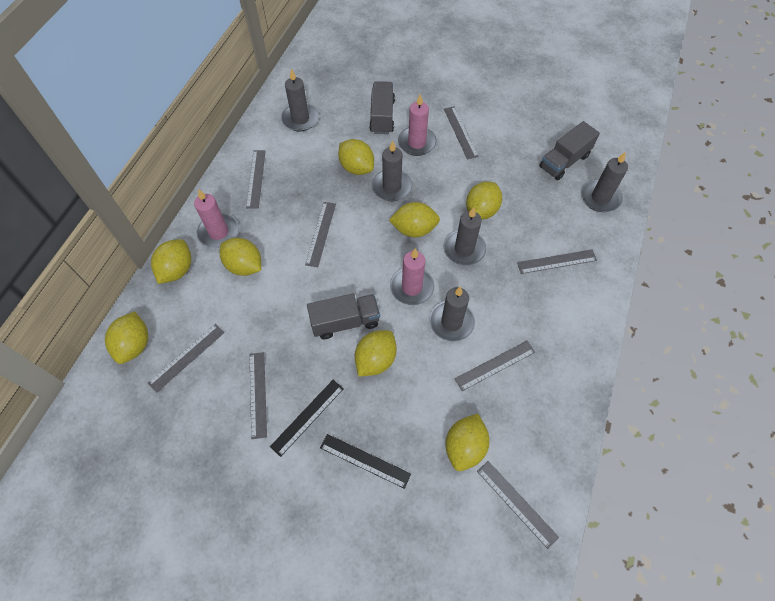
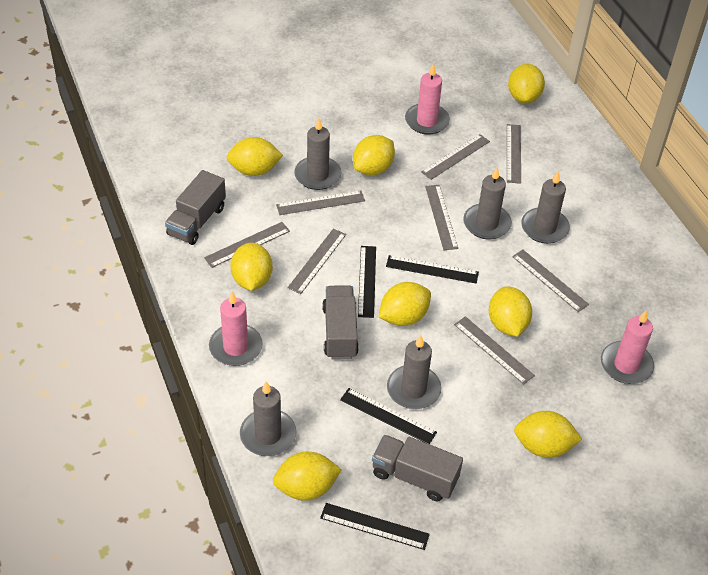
black ruler: [270,380,344,457] [320,434,411,489] = 2 -> [320,503,430,550] [340,388,437,444] [358,246,376,318] [386,255,479,284] = 4

